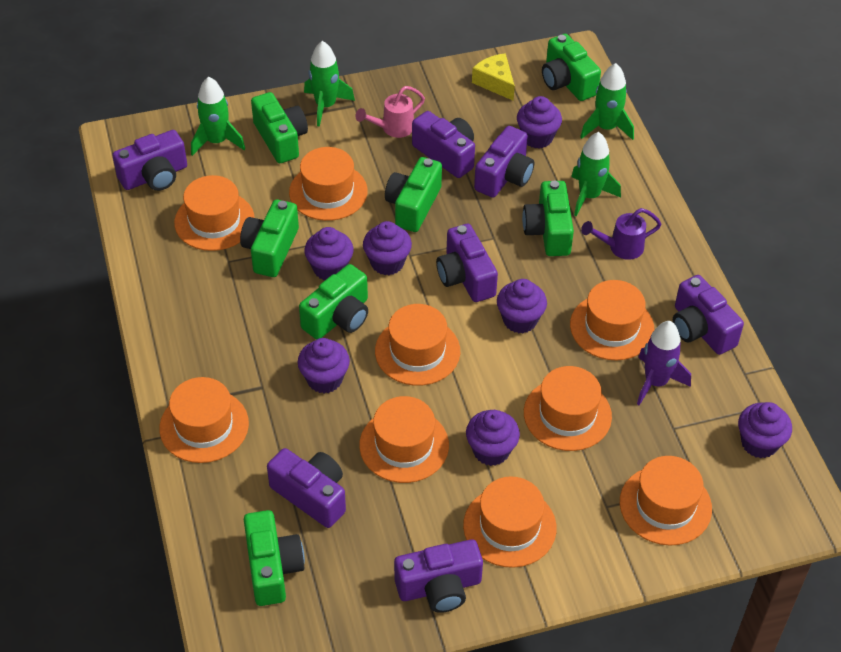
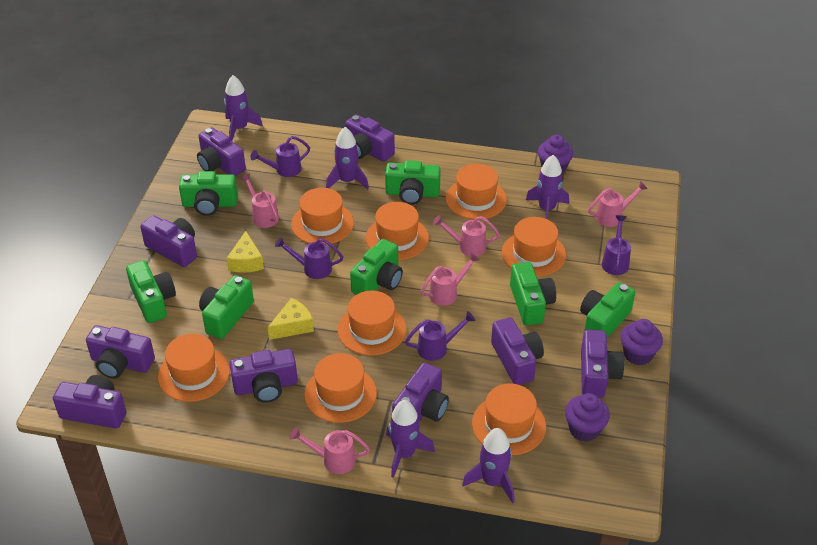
green rocket: [191,76,245,156] [304,41,355,127] [571,132,621,217] [580,63,634,140] = 4 -> none = 0
orange hat: [159,377,249,463] [174,175,254,251] [289,147,368,221] [359,396,449,483] [375,304,460,386] [463,477,557,568] [524,366,612,451] [570,280,654,361] [620,456,712,546] = 9 -> [158,334,230,402] [291,188,354,245] [304,353,377,423] [338,291,406,355] [365,202,429,260] [445,164,507,220] [472,383,546,455] [502,217,566,276] = 8
pink watering can: [356,86,425,138] = 1 -> [240,173,279,228] [290,427,370,474] [421,253,480,306] [433,215,500,256] [588,181,648,227] = 5
purple camera: [112,130,187,191] [267,448,346,528] [394,539,483,613] [412,111,475,178] [436,224,498,302] [474,126,534,198] [673,275,744,355] = 7 -> [53,375,126,429] [86,325,155,379] [140,215,197,267] [197,127,246,176] [229,349,298,403] [345,114,395,162] [392,362,449,422] [491,318,544,385] [581,329,625,398] = 9
purple cupcake: [298,338,350,393] [304,227,354,280] [363,221,412,275] [466,410,520,466] [497,279,547,333] [517,96,562,148] [738,402,792,458] = 7 -> [538,135,573,174] [565,393,610,442] [620,319,663,366] = 3
purple rocket: [637,321,691,405] = 1 -> [224,75,263,141] [326,127,369,190] [386,400,435,478] [462,428,515,503] [526,155,569,220] = 5
purple watering can: [581,208,661,260] = 1 -> [251,136,310,177] [275,237,343,279] [405,311,475,361] [602,215,631,275] = 4
yellow cheese: [472,53,515,101] = 1 -> [226,231,264,273] [268,298,314,340] = 2

